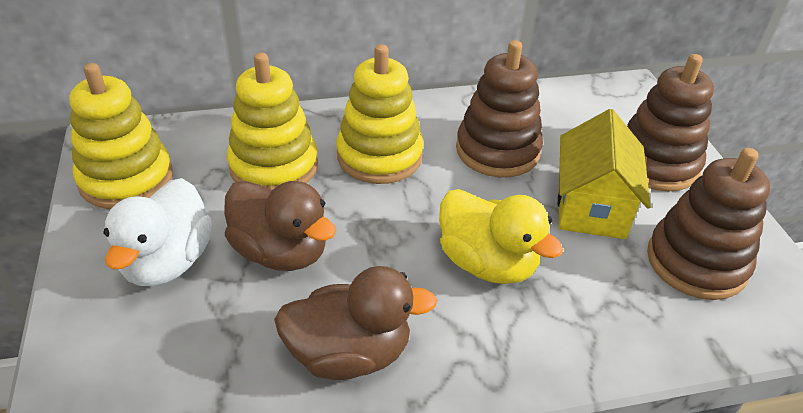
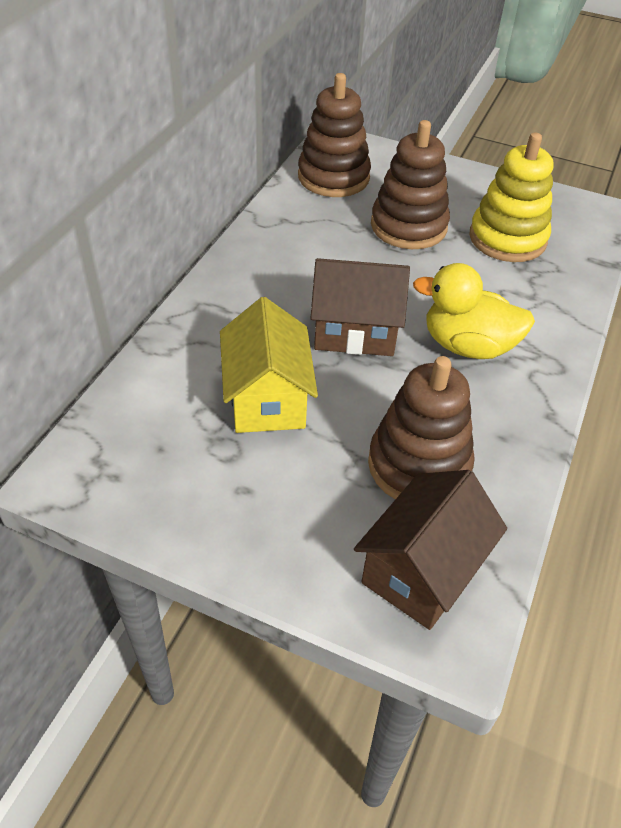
brown duck: [224,181,336,271] [274,266,437,380] = 2 -> none = 0
brown house: none = 0 -> [310,258,410,356] [354,470,507,630] = 2
white duck: [103,178,213,286] = 1 -> none = 0
yellow stacking toy: [69,63,173,209] [227,53,318,190] [336,44,424,184] = 3 -> [469,132,553,262] = 1

